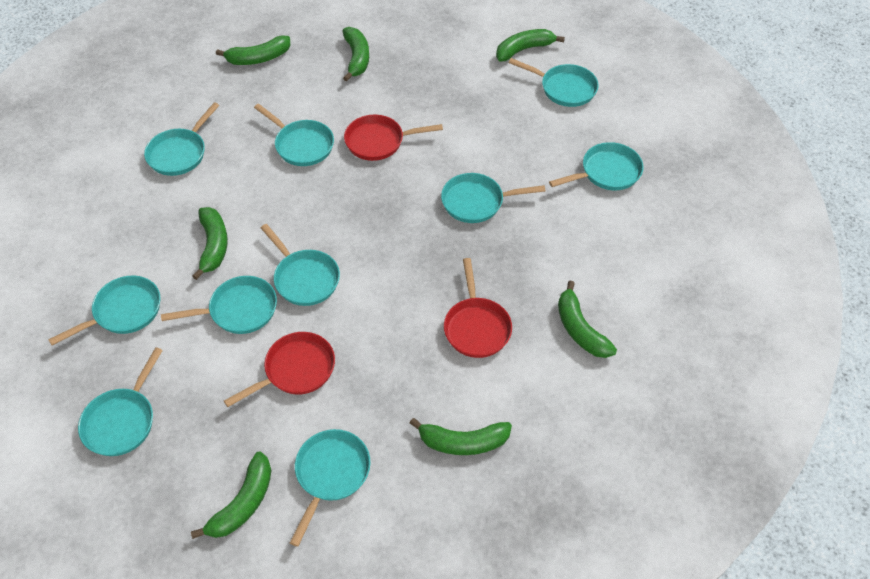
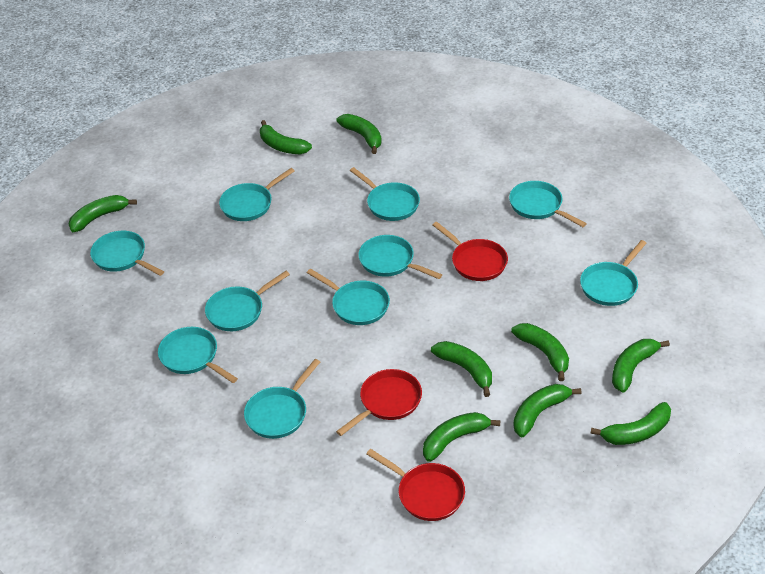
green banana: [191,452,272,539] [192,207,228,280] [216,36,290,65] [342,27,369,81] [410,418,512,455] [496,29,565,61] [558,281,617,358] = 7 -> [69,195,137,232] [260,120,312,154] [336,114,382,154] [423,412,500,462] [431,341,492,397] [511,323,569,381] [513,384,582,437] [590,402,671,445] [612,339,670,393] = 9

